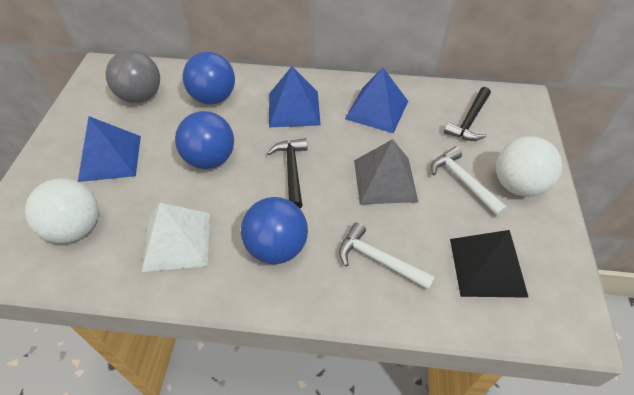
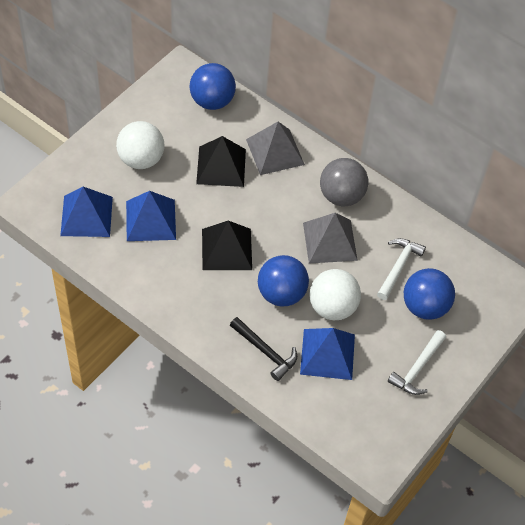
black hammer: [267,138,308,208] [444,87,491,141] = 2 -> [230,317,297,381] = 1
black pyramid: [450,230,529,298] = 1 -> [196,136,246,187] [202,221,252,270] = 2
grey pyramid: [354,139,418,205] = 1 -> [246,122,305,175] [303,213,358,263] = 2
white pyramid: [142,203,210,272] = 1 -> none = 0

